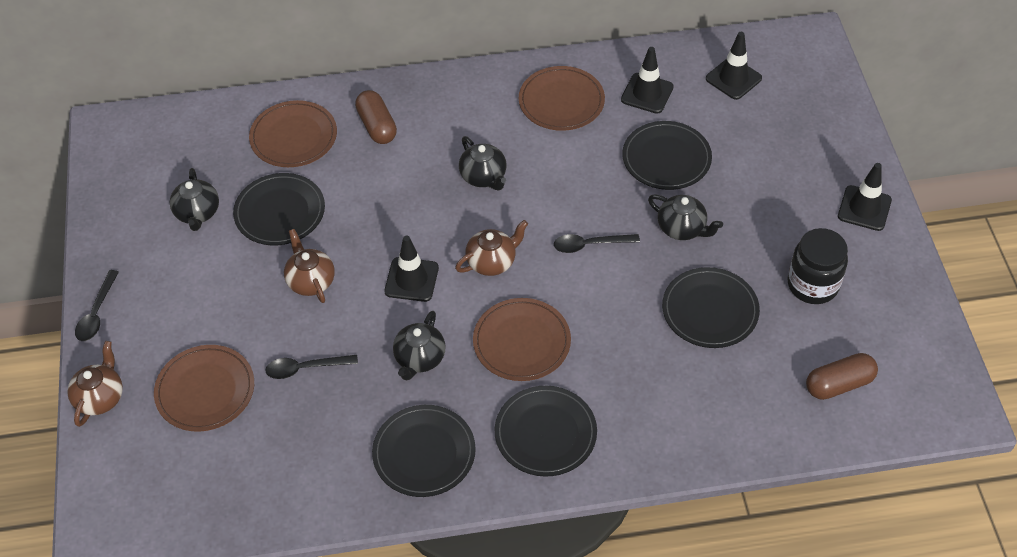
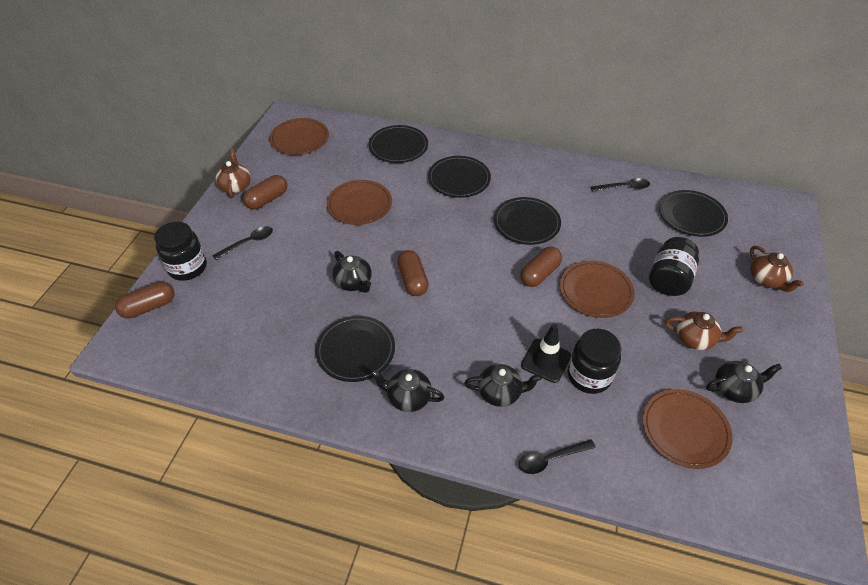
black jar: [788,228,848,304] = 1 -> [154,222,207,281] [568,329,621,394] [649,237,699,296] = 3
black traffic cone: [384,236,439,302] [621,47,674,114] [706,32,762,100] [838,163,892,231] = 4 -> [521,324,571,383] = 1
brown capsule: [355,90,397,144] [806,353,878,400] = 2 -> [115,281,175,319] [243,175,287,210] [397,250,429,296] [520,247,562,287] = 4

